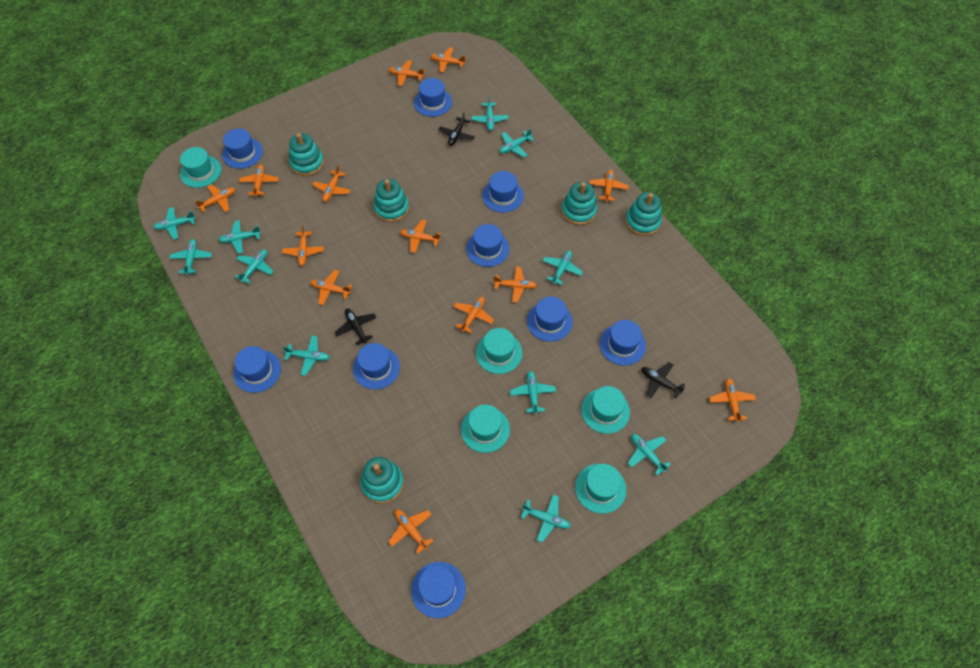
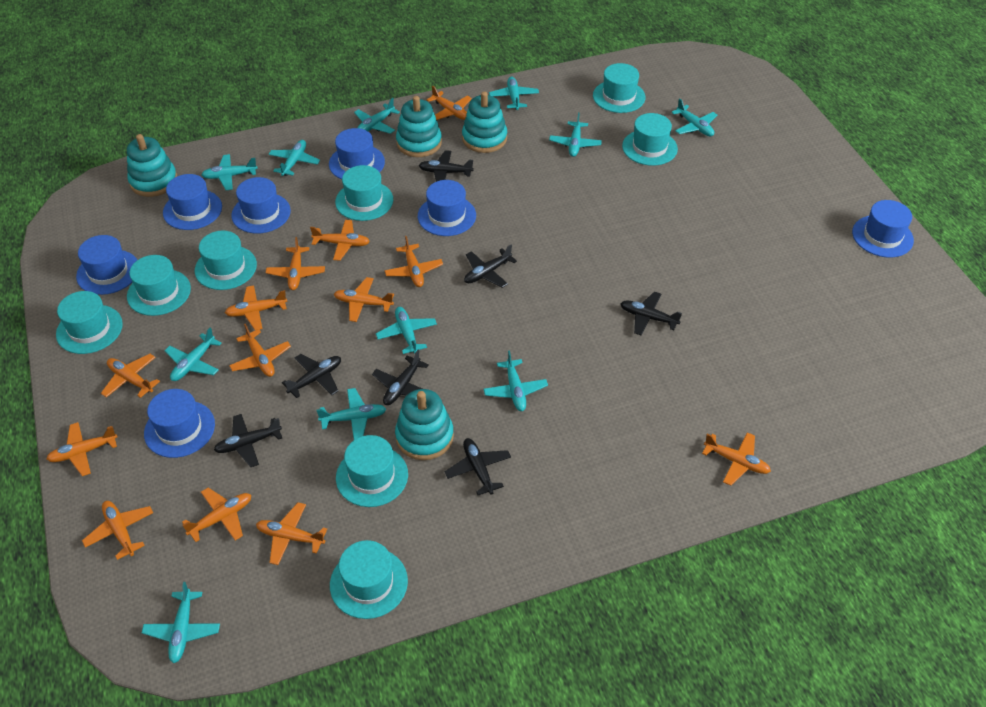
black plane: [335,309,376,345] [438,112,475,146] [641,362,685,398] = 3 -> [214,414,282,467] [282,354,341,398] [372,350,429,405] [419,150,474,182] [445,438,511,495] [464,245,517,288] [620,292,682,336] = 7
blue hat: [222,128,263,169] [233,346,281,393] [353,343,400,389] [411,562,466,618] [414,78,452,117] [466,224,510,267] [482,171,524,212] [527,297,573,342] [599,320,646,366] = 9 -> [76,235,137,295] [144,389,215,458] [163,174,222,230] [231,177,291,233] [329,128,385,179] [418,180,476,236] [852,200,914,257] = 7
turquoise hat: [180,147,222,188] [461,405,510,453] [476,328,522,374] [575,464,627,514] [581,386,630,434] = 5 -> [56,291,123,354] [127,255,191,316] [195,231,257,290] [330,540,408,619] [335,165,393,221] [336,435,408,507] [593,63,645,113] [622,113,678,166] = 8
turquoise stacking toy: [289,133,324,176] [360,457,404,504] [374,179,409,222] [562,182,597,225] [625,192,662,236] = 5 -> [127,134,177,197] [395,389,454,460] [396,96,442,157] [462,91,507,153] = 4

